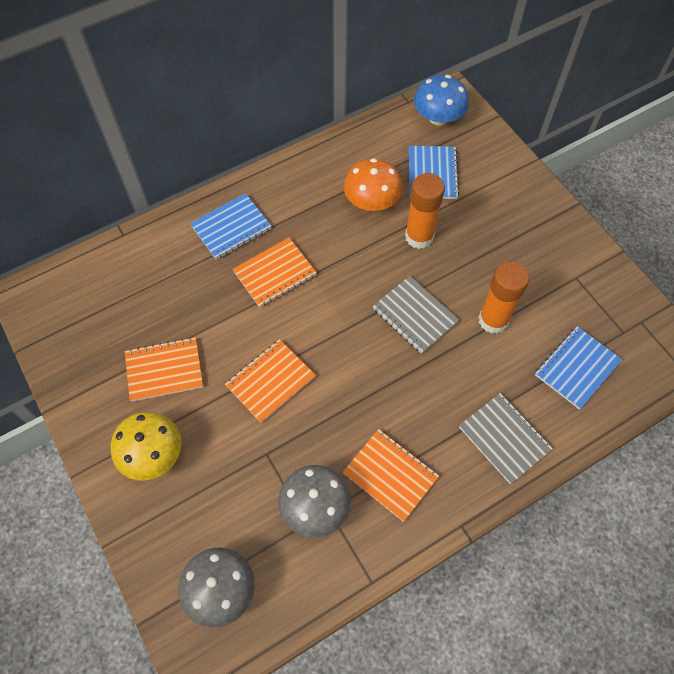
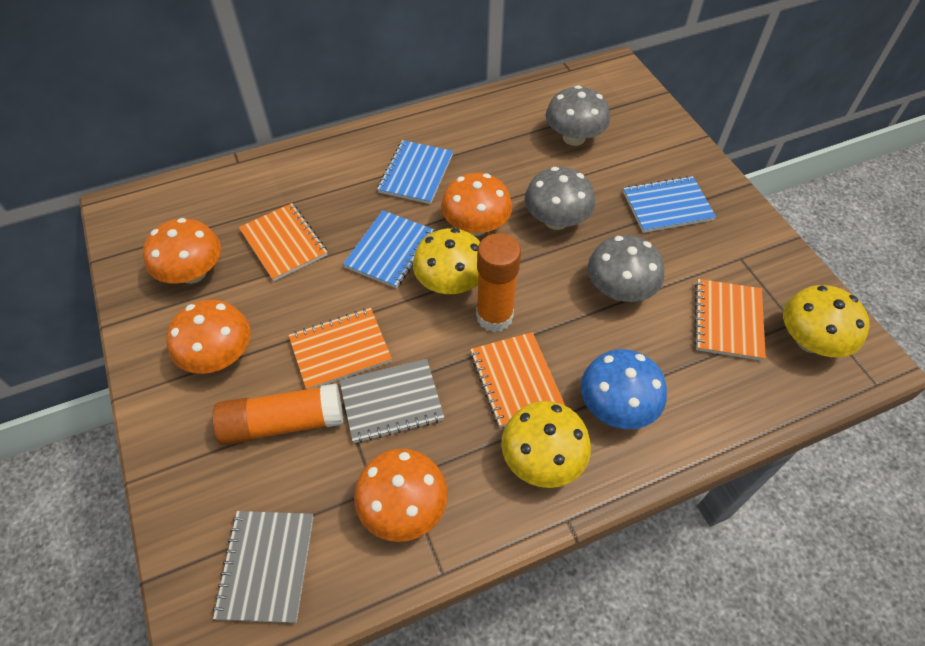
grey mushroom: [178,547,255,628] [278,465,351,538] = 2 -> [525,167,595,230] [546,85,610,146] [588,235,664,302] = 3
orange mushroom: [344,158,402,211] = 1 -> [143,218,221,284] [166,300,251,374] [354,449,448,542] [441,173,512,236] = 4
yellow mushroom: [111,412,182,481] = 1 -> [413,228,480,294] [501,401,591,488] [783,285,870,357] = 3

